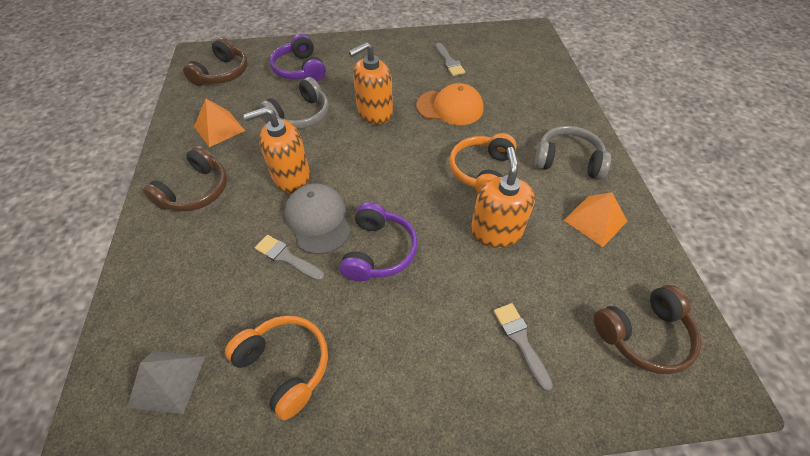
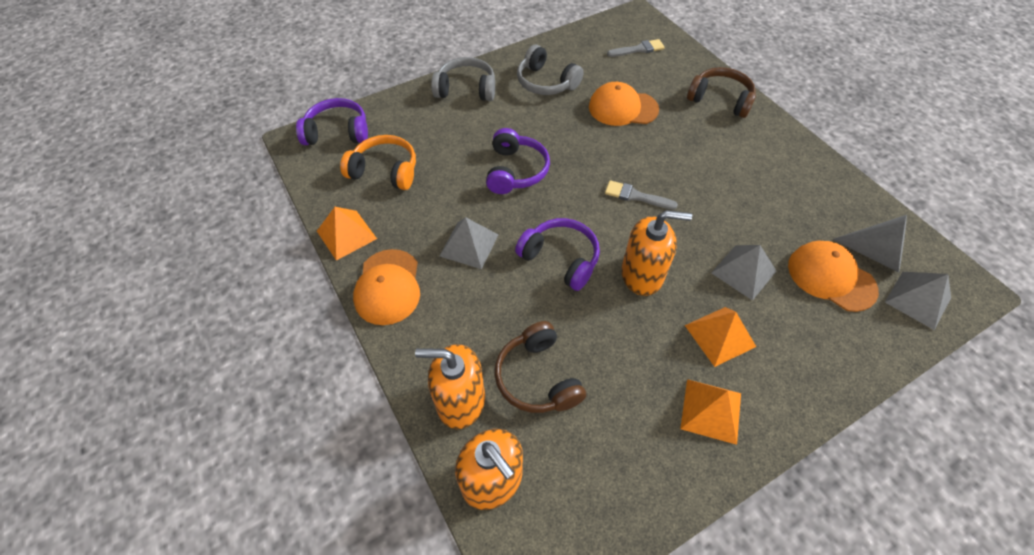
brown headphones: [143,146,227,211] [183,38,248,86] [594,285,701,374] = 3 -> [495,321,586,413] [687,67,756,118] = 2
grey brush: [255,235,324,281] [435,43,465,76] [494,303,553,391] = 3 -> [605,180,678,209] [607,39,665,57] = 2
grey cap: [285,183,351,254] = 1 -> none = 0
grey cone: none = 0 -> [833,215,907,273] = 1
grey pyramid: [127,351,205,414] = 1 -> [440,217,499,269] [711,245,776,301] [885,272,951,330] = 3
orange cap: [416,83,483,125] = 1 -> [353,249,420,325] [589,82,659,126] [788,241,879,312] = 3
orange headphones: [225,316,328,420] [449,133,517,193] = 2 -> [340,135,416,190] = 1
orange pyramid: [194,99,245,147] [564,192,627,247] = 2 -> [317,207,377,260] [680,379,741,445] [685,307,756,367] = 3
purple headphones: [270,34,326,82] [340,202,418,281] = 2 -> [296,98,368,145] [486,128,550,194] [515,218,600,291] = 3

